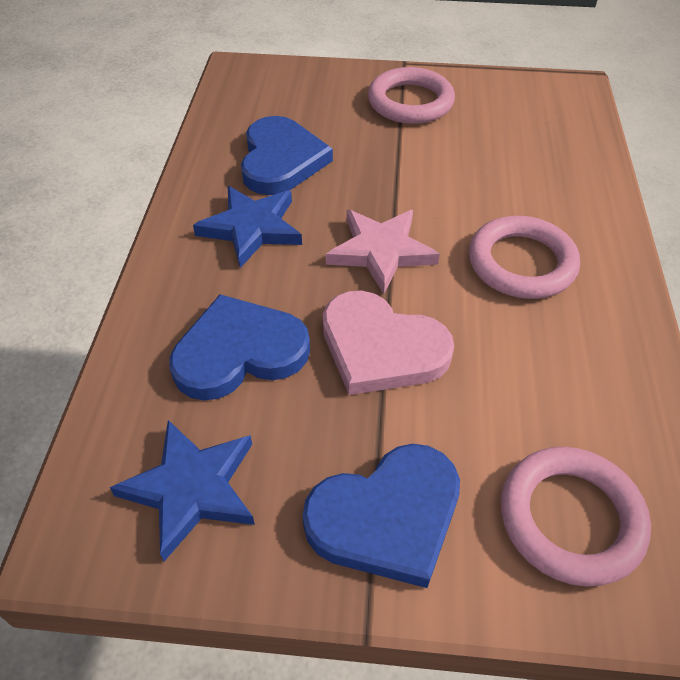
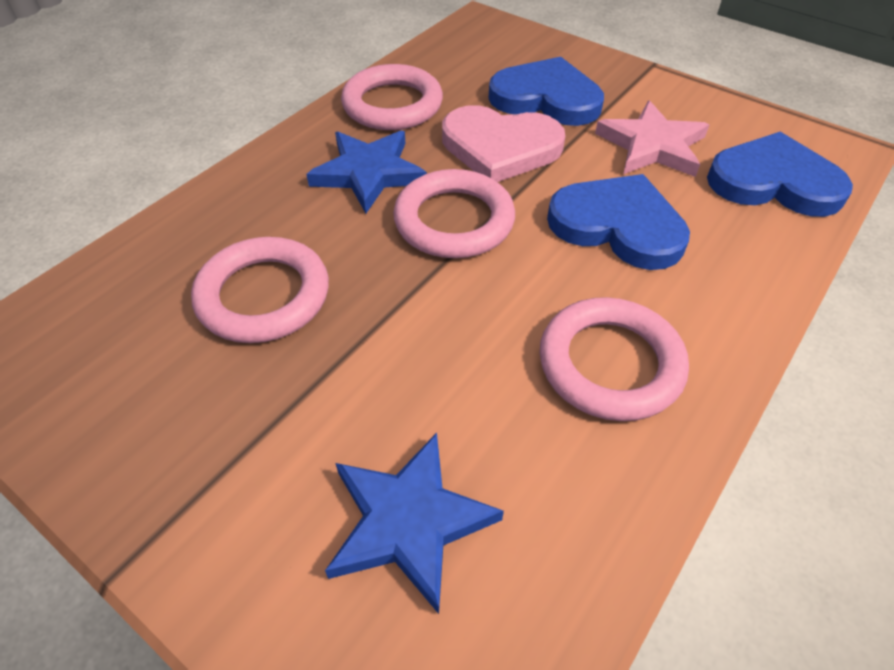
pink ring: [368,67,455,124] [469,216,580,299] [501,447,651,587] = 3 -> [191,237,329,343] [341,64,443,130] [393,169,515,258] [540,297,689,421] = 4

